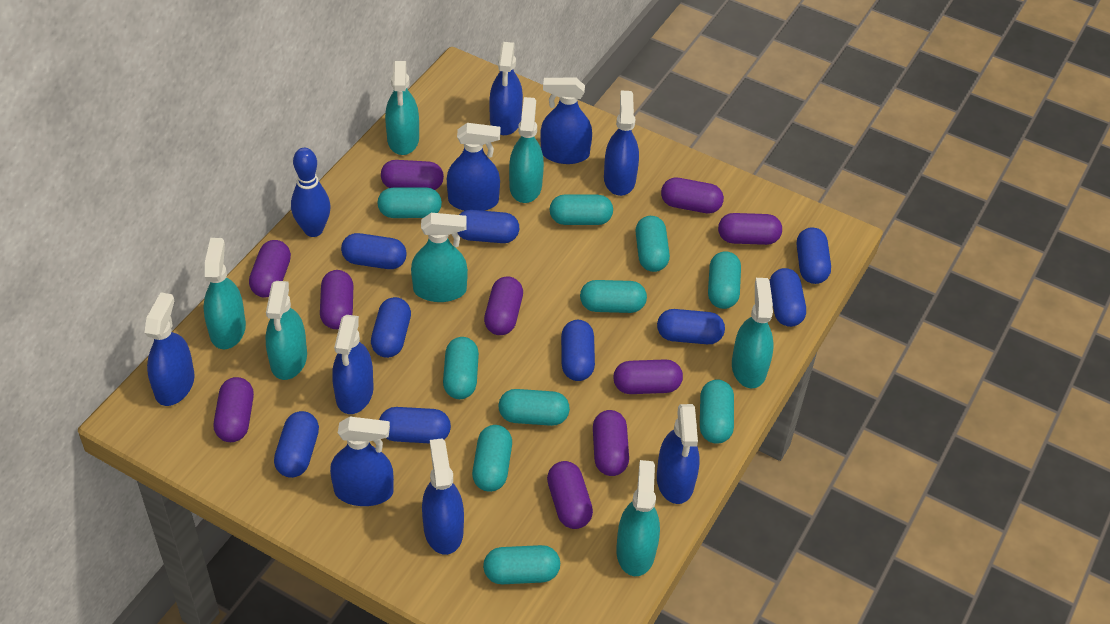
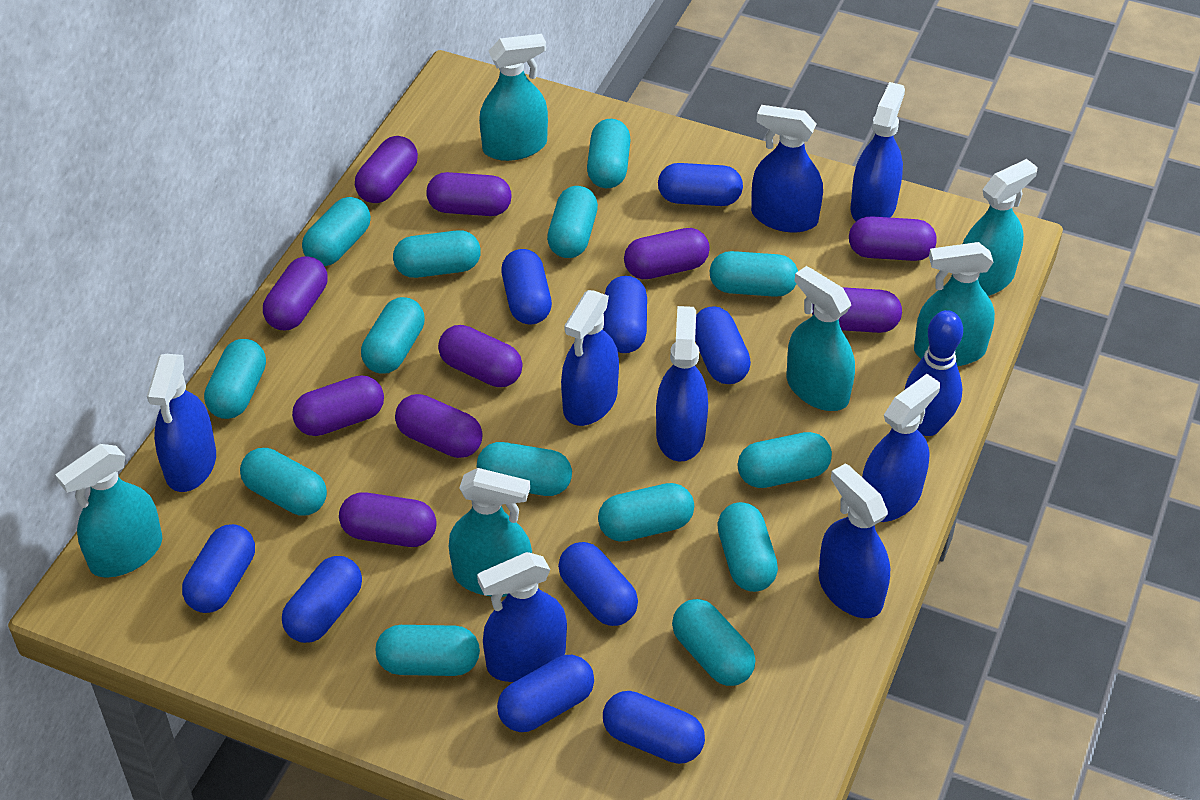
blue spray bottle: [144,292,195,406] [330,417,394,506] [332,315,374,414] [422,438,464,555] [447,123,500,211] [489,42,523,135] [540,78,592,164] [604,91,639,196] [657,404,700,504] = 9 -> [147,354,216,492] [477,552,567,682] [561,290,619,426] [656,306,708,462] [751,105,823,232] [819,463,890,618] [850,82,905,221] [862,374,940,522] = 8
turquoise capsule: [377,187,442,218] [443,337,479,399] [472,425,512,492] [483,545,560,584] [499,389,570,426] [550,194,613,225] [580,280,647,313] [635,216,670,272] [700,379,734,444] [708,251,741,309] = 10 -> [204,339,266,419] [240,448,327,516] [302,197,371,266] [361,297,425,374] [375,625,480,676] [393,230,481,278] [477,442,572,496] [547,186,598,258] [587,119,631,188] [598,483,694,542] [672,599,755,686] [710,251,798,297] [717,502,778,592] [738,432,832,488] = 14
turquoise spray bottle: [203,238,246,349] [265,281,307,380] [385,61,419,155] [411,213,468,302] [509,97,544,203] [616,460,660,576] [732,278,773,388] = 7 -> [56,444,162,578] [449,468,532,597] [479,34,548,161] [786,266,855,411] [914,242,995,366] [963,159,1038,296] = 6

